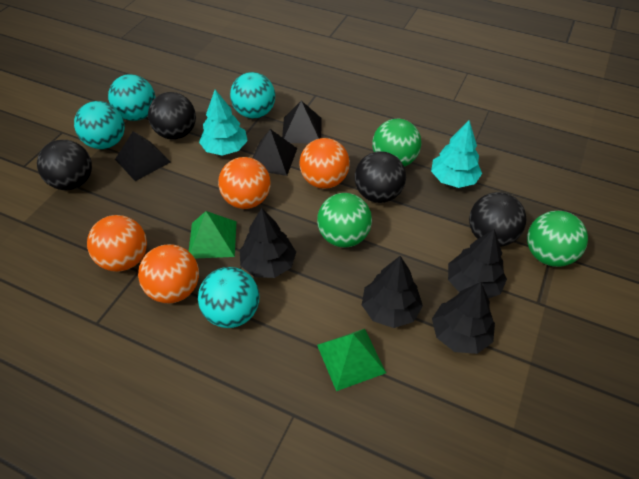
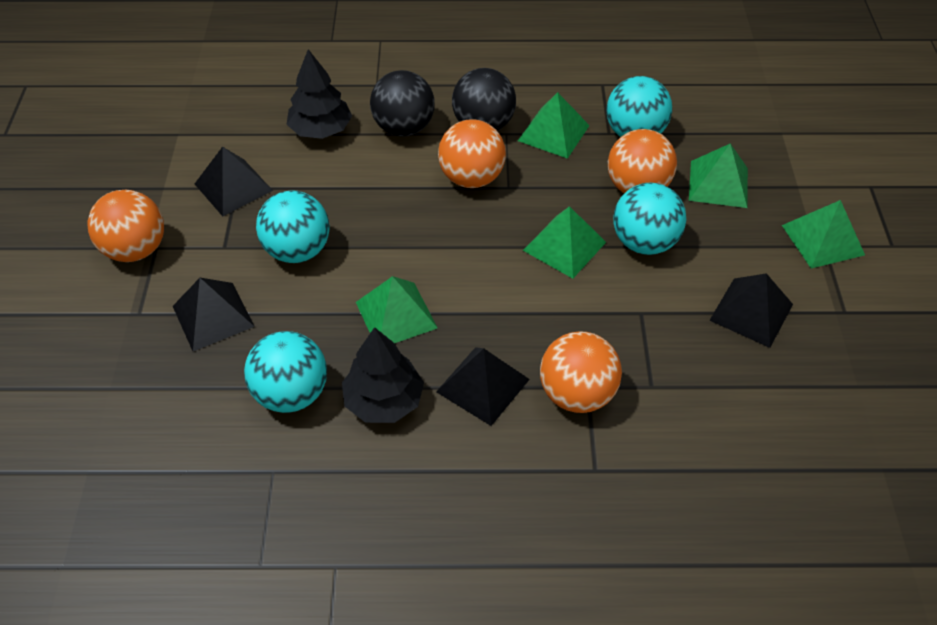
black ball: [37,140,92,190] [148,92,196,140] [355,151,406,203] [469,192,526,247] = 4 -> [370,70,434,137] [452,68,516,131] = 2
black pyramid: [115,131,171,181] [253,129,297,176] [282,101,322,143] = 3 -> [173,278,255,351] [195,147,273,216] [436,347,530,426] [709,273,793,348] = 4
black tree: [240,208,296,278] [362,256,423,328] [432,282,495,354] [448,229,507,299] = 4 -> [286,49,352,139] [342,327,424,423] = 2
green ball: [317,193,372,247] [372,119,421,167] [527,211,588,267] = 3 -> none = 0
green pyramid: [189,211,236,259] [317,329,386,391] = 2 -> [356,276,438,343] [518,92,590,159] [523,206,606,279] [689,143,748,208] [782,200,865,268] = 5
turquoise tree: [199,90,248,156] [431,120,482,188] = 2 -> none = 0

